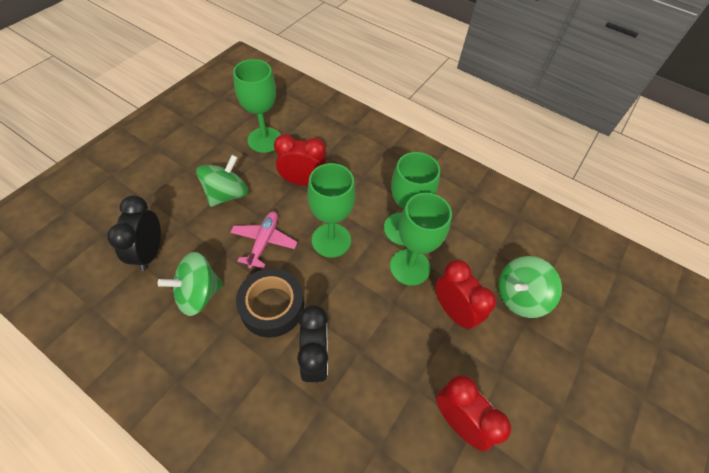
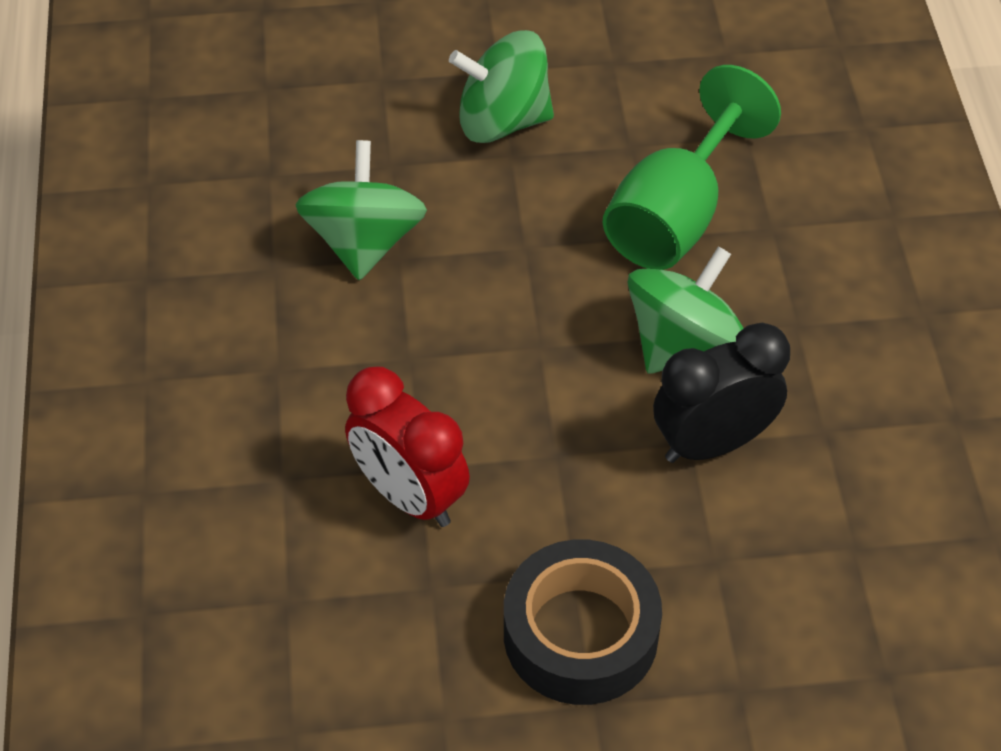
black clock: [107,195,161,271] [297,305,328,384] = 2 -> [653,323,790,463] = 1
green goblet: [233,59,281,153] [307,163,356,258] [384,152,440,245] [390,193,452,286] = 4 -> [603,65,781,270] = 1
pink plane: [230,211,297,269] = 1 -> none = 0
red clock: [274,134,326,186] [435,260,496,330] [436,375,511,451] = 3 -> [345,367,470,527] = 1

